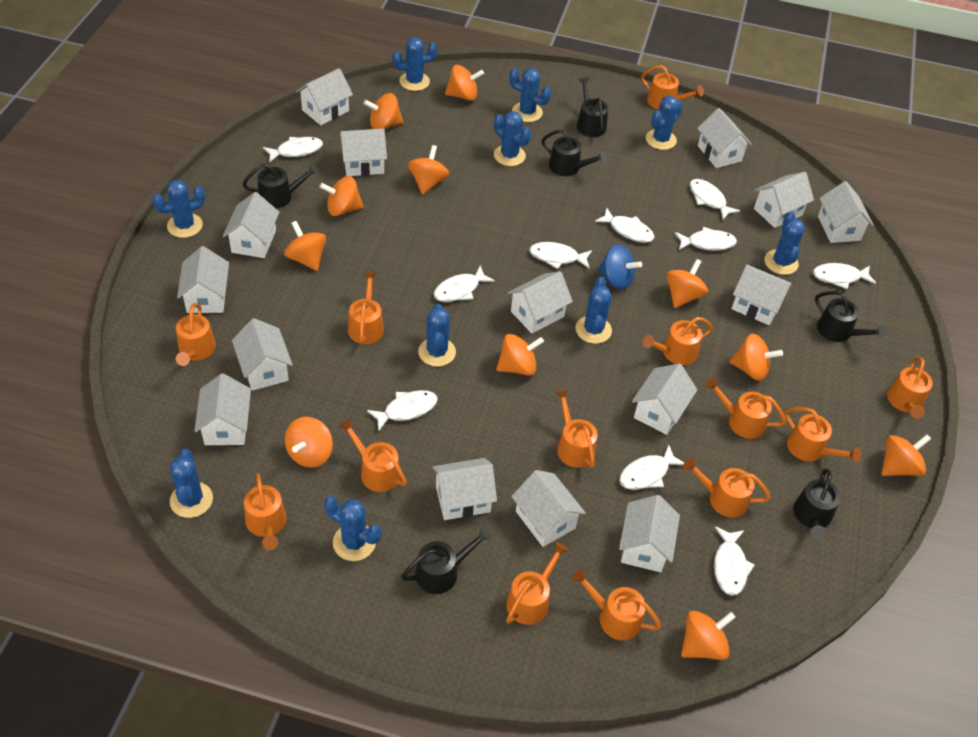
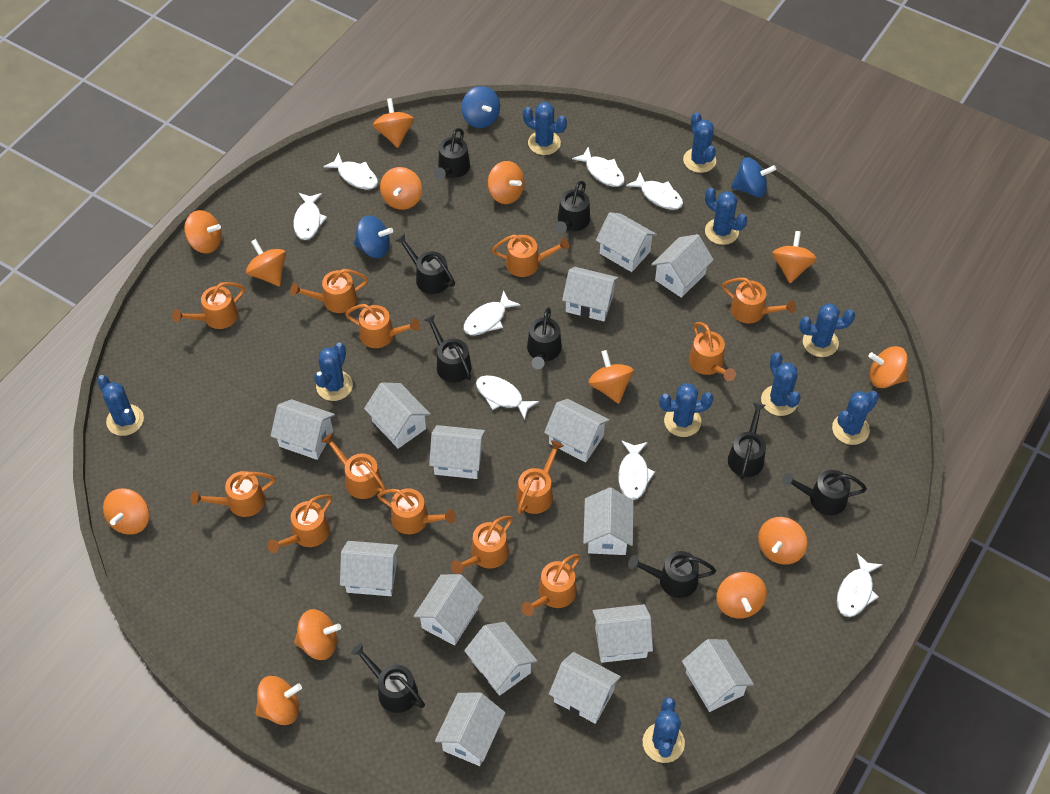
black watering can: [243,164,319,209] [401,527,491,594] [542,130,607,176] [577,77,608,137] [793,469,840,540] [815,291,886,342] = 6 -> [351,643,425,713] [395,233,455,294] [423,314,471,382] [434,128,470,179] [527,307,562,369] [555,181,590,234] [628,551,716,598] [728,402,766,479] [782,470,867,515] = 9
blue spinning top: [598,244,642,290] = 1 -> [354,215,393,258] [462,86,500,128] [731,157,776,197] = 3
orange spinning top: [284,221,326,271] [285,417,333,468] [320,176,364,216] [364,93,403,130] [408,145,449,194] [445,65,484,101] [496,334,544,376] [666,259,708,308] [681,611,736,660] [729,334,783,381] [881,434,931,476] = 11 -> [103,488,149,535] [184,210,222,254] [246,239,286,286] [255,676,302,725] [294,609,341,660] [373,98,414,148] [380,167,422,210] [488,161,525,204] [588,350,634,404] [716,572,767,618] [758,517,807,565] [772,231,817,283] [868,346,908,388] = 13
white fish: [263,137,323,163] [367,390,438,432] [433,265,495,302] [529,242,592,269] [595,208,655,243] [619,445,684,490] [675,227,737,251] [690,179,740,220] [714,526,755,596] [813,263,876,289] = 10 -> [293,193,327,240] [323,153,378,190] [464,290,521,335] [476,375,539,420] [572,147,625,187] [618,440,655,500] [626,172,683,210] [837,553,883,617] = 8

